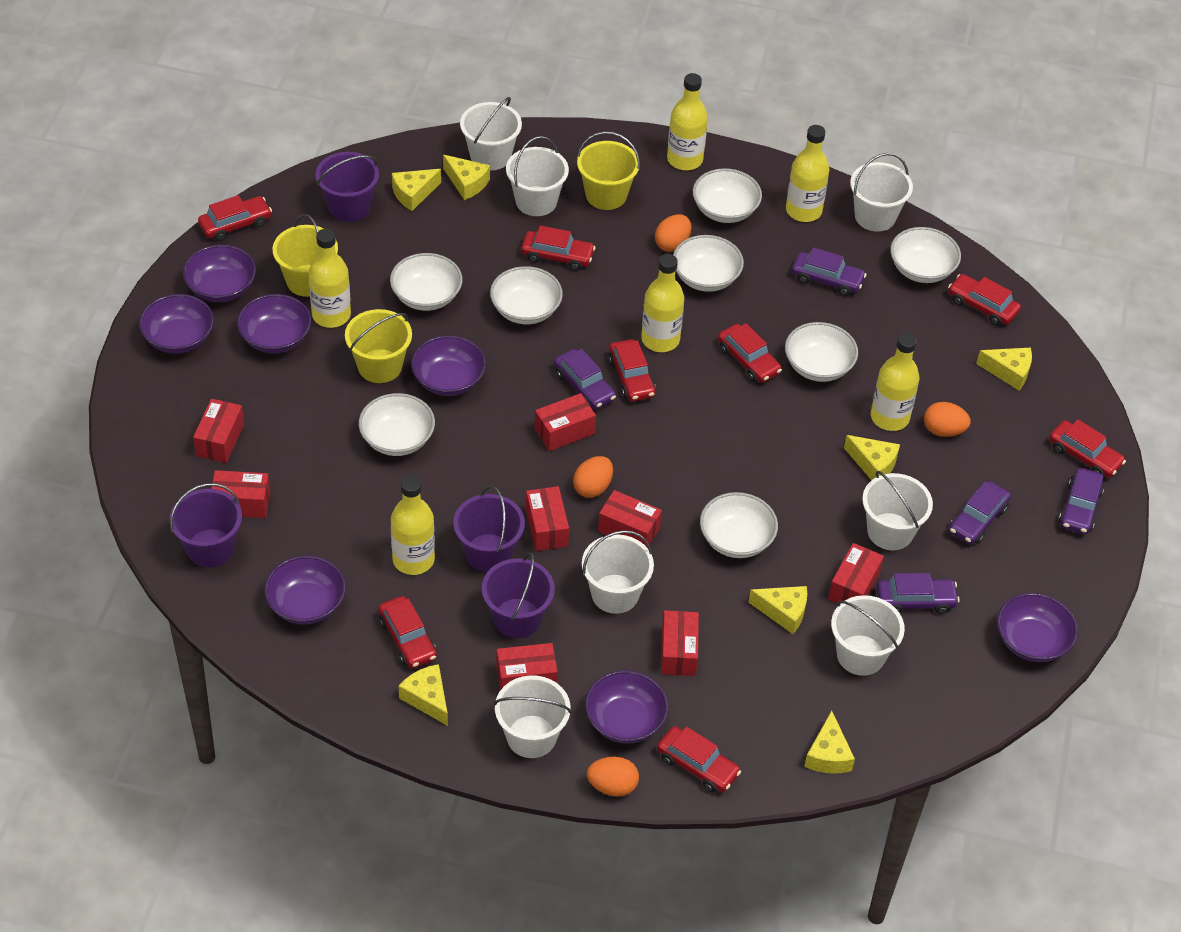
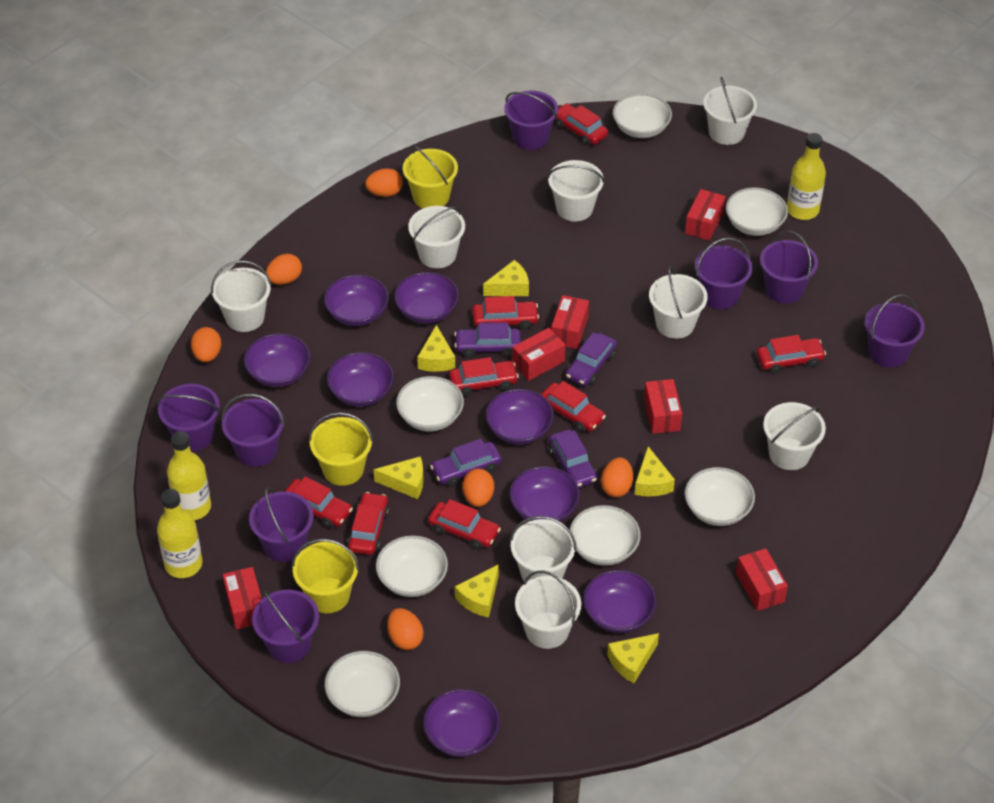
orange egg: [573,456,613,498] [587,757,639,797] [655,214,691,252] [924,402,971,437] = 4 -> [191,327,221,362] [266,254,302,285] [365,168,403,197] [387,608,423,650] [462,469,494,507] [601,457,633,497] = 6
purple bowl: [139,294,214,354] [183,245,256,302] [237,294,311,353] [264,556,346,625] [411,335,486,396] [585,670,668,744] [997,593,1078,662] = 7 -> [244,333,310,387] [324,275,389,326] [327,352,394,407] [394,272,459,324] [423,689,500,757] [486,389,554,445] [510,466,580,521] [583,570,656,633] = 8
purple bucket: [169,483,242,567] [315,152,379,222] [453,485,525,572] [482,553,555,638] = 4 -> [157,384,220,451] [221,394,285,467] [249,487,314,562] [252,590,319,663] [504,91,558,150] [695,238,753,309] [760,231,818,304] [865,294,925,368] = 8
purple car: [554,349,616,410] [792,247,867,296] [876,573,960,614] [949,481,1011,545] [1059,468,1104,534] = 5 -> [430,438,502,487] [454,322,521,357] [549,429,597,488] [566,332,617,386] = 4
red box: [193,399,244,463] [211,470,270,518] [496,643,558,690] [526,486,569,551] [535,393,596,451] [598,490,662,548] [661,610,699,676] [828,543,884,603] = 8 -> [223,567,262,630] [512,328,565,381] [551,295,589,349] [644,379,682,434] [685,189,726,241] [736,548,788,611] = 6
white bowl: [359,393,435,456] [390,253,462,311] [490,266,563,324] [673,235,744,292] [693,168,762,223] [700,492,778,558] [785,322,858,382] [890,227,961,283] = 8 -> [325,651,400,717] [376,535,448,597] [396,376,464,431] [570,505,641,566] [613,93,672,138] [685,467,755,526] [726,187,788,236] = 7
white bucket: [460,97,522,170] [494,675,572,758] [506,136,569,216] [582,530,654,614] [831,595,905,676] [850,153,913,232] [862,471,933,550] = 7 -> [211,260,271,332] [408,206,465,268] [510,516,576,582] [515,570,581,649] [547,160,605,221] [649,266,708,339] [703,77,757,145] [763,402,826,470] = 8
yellow bottle: [309,229,351,328] [391,475,435,575] [641,254,684,352] [667,73,708,170] [786,125,829,222] [871,333,920,431] = 6 -> [157,489,203,578] [167,431,211,520] [787,133,826,220] = 3
yellow cheese: [392,169,441,211] [399,664,448,726] [443,155,490,200] [748,586,807,634] [804,711,855,774] [844,435,900,481] [976,348,1032,390] = 7 -> [374,456,424,499] [417,325,455,372] [455,564,499,618] [483,260,529,296] [607,633,659,683] [635,446,675,497] = 6

